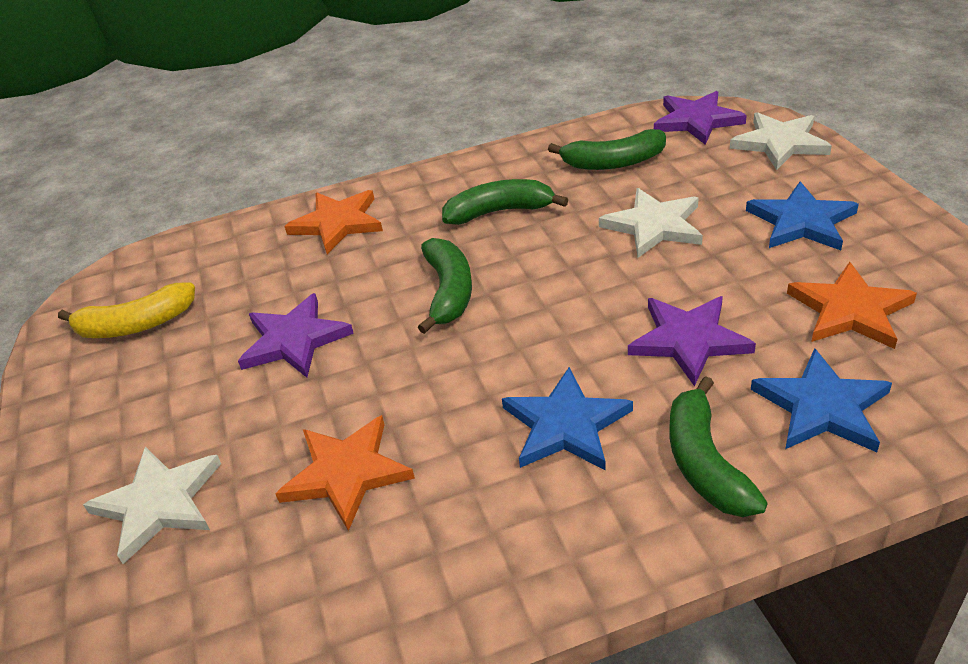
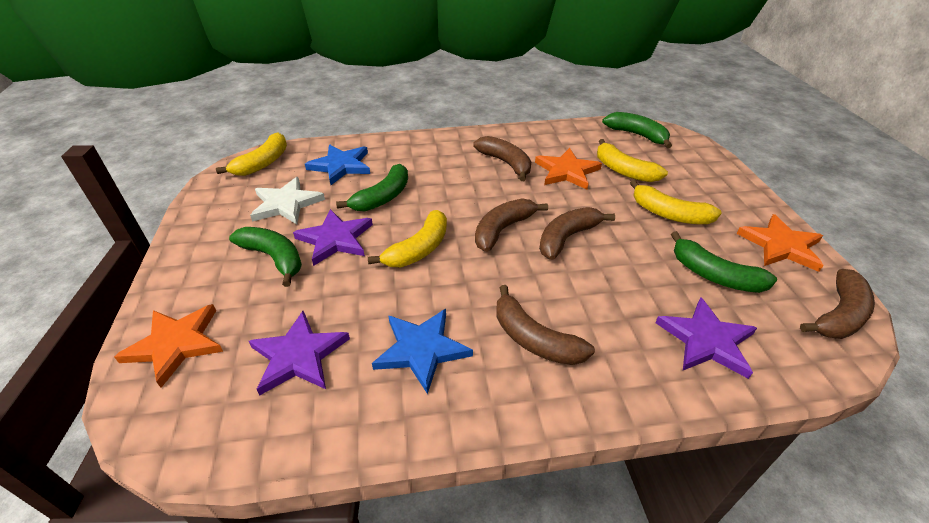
blue star: [502,367,633,471] [746,181,859,250] [751,348,892,452] = 3 -> [305,145,370,185] [372,309,473,394] = 2
brown banana: none = 0 -> [473,136,531,181] [475,198,548,252] [496,285,595,365] [539,207,615,260] [800,269,875,339] = 5
white star: [83,447,221,564] [599,188,703,258] [730,112,832,170] = 3 -> [250,177,325,224] = 1
yellow banana: [58,283,195,338] = 1 -> [216,132,287,176] [368,210,447,267] [597,139,668,182] [630,180,722,224] = 4

